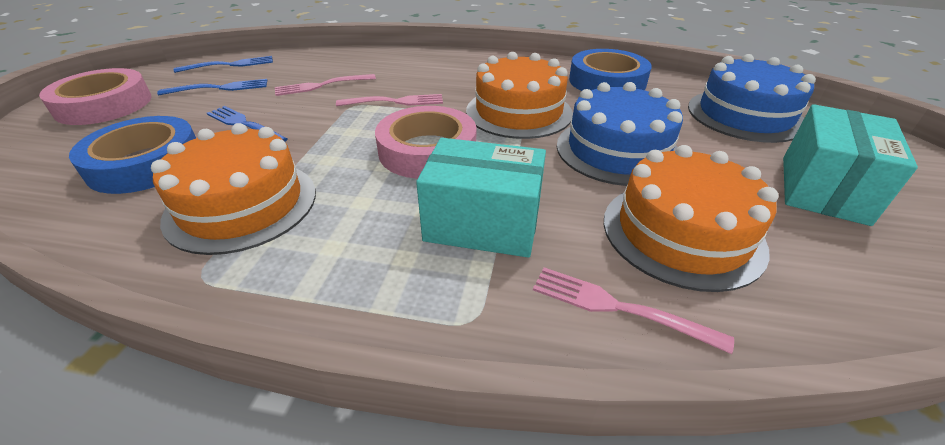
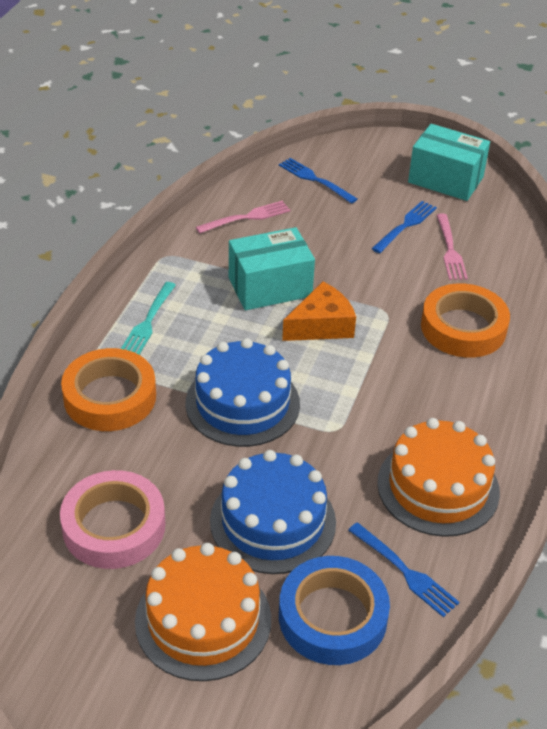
blue tape: [69,116,196,194] [569,49,652,91] = 2 -> [279,556,390,665] = 1
orange cake: [151,123,316,255] [466,52,573,139] [604,145,779,292] = 3 -> [135,543,271,681] [377,418,500,537] = 2
orange cheese: none = 0 -> [282,281,356,341] = 1
orange tape: none = 0 -> [61,348,156,431] [421,283,510,358] = 2
pink fork: [275,74,376,96] [336,94,443,106] [533,267,734,354] = 3 -> [196,201,290,234] [437,214,468,280] = 2
pink tape: [39,68,152,125] [375,106,476,179] = 2 -> [60,470,165,569] = 1
turquoise fork: none = 0 -> [121,282,176,355] = 1

